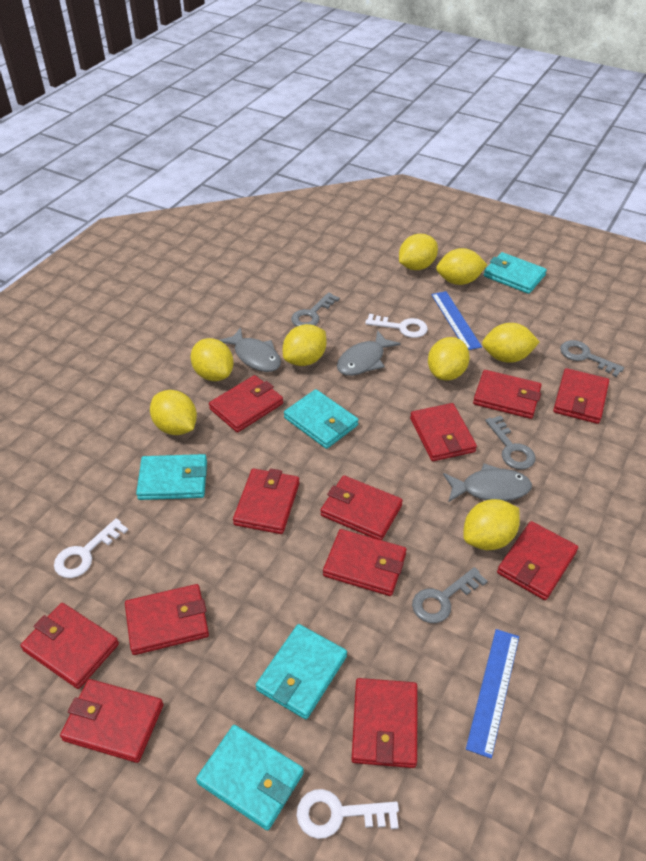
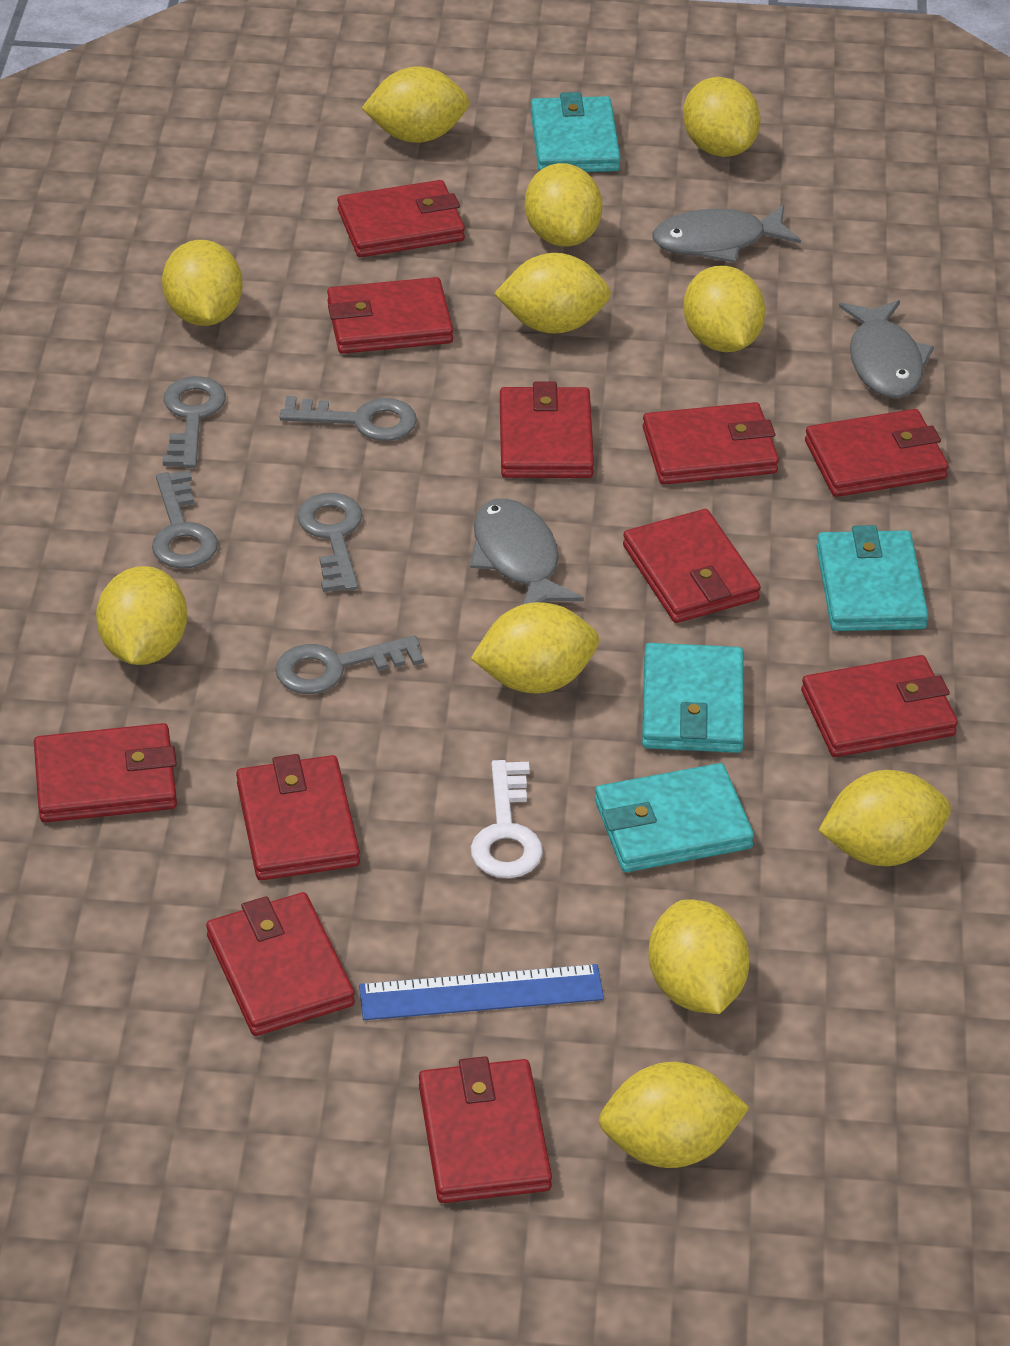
blue ruler: [431,291,482,350] [466,629,519,759] = 2 -> [359,964,604,1020] = 1
grey key: [291,292,340,326] [412,567,487,623] [485,415,536,470] [560,340,624,377] = 4 -> [152,470,218,569] [163,376,226,468] [275,635,424,694] [280,396,417,441] [297,493,362,592] = 5
red wallet: [20,603,119,689] [60,679,163,763] [125,584,209,655] [209,375,283,433] [233,468,299,534] [321,475,403,540] [323,529,406,596] [351,678,417,768] [410,403,477,461] [473,370,542,419] [497,521,578,600] [553,368,609,424] = 12 -> [34,723,177,823] [206,892,355,1036] [236,754,360,880] [327,277,453,354] [337,180,465,257] [419,1056,552,1203] [500,382,594,478] [623,509,761,623] [643,402,779,485] [801,655,958,757] [805,409,948,497] = 11
turquoise wallet: [136,454,207,500] [196,725,304,830] [256,624,347,719] [284,389,359,449] [484,252,547,294] = 5 -> [531,92,621,172] [595,763,754,872] [642,643,744,753] [816,525,928,631] = 4
white key: [54,518,128,578] [297,789,399,839] [365,314,428,338] = 3 -> [471,760,543,878] = 1
yellow lemon: [150,390,197,435] [191,338,234,381] [283,324,326,366] [399,234,438,270] [428,337,470,381] [436,248,487,285] [463,499,520,550] [482,323,539,363] = 8 -> [96,566,187,665] [162,240,243,326] [362,66,470,143] [470,602,599,694] [494,253,611,334] [525,163,602,246] [599,1062,750,1168] [648,899,750,1014] [683,77,760,157] [683,266,765,352] [818,770,951,866] = 11

